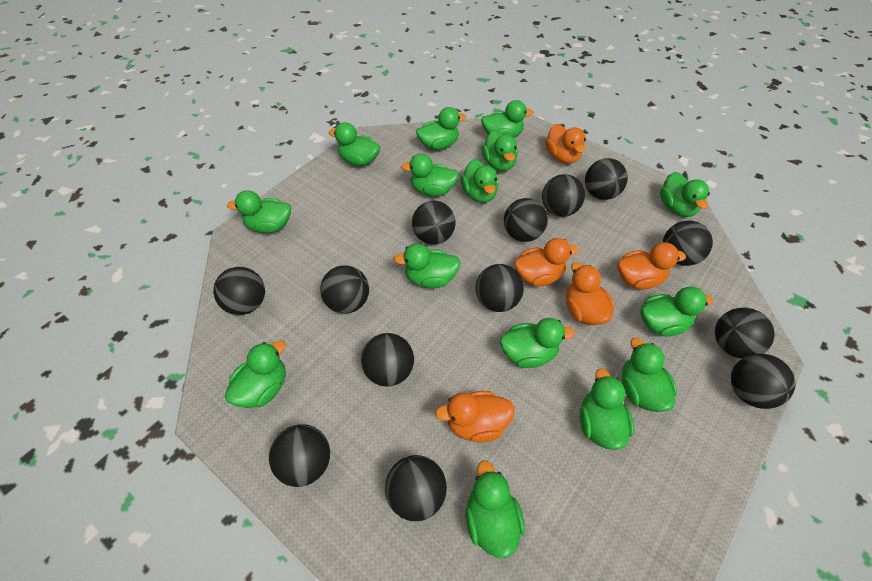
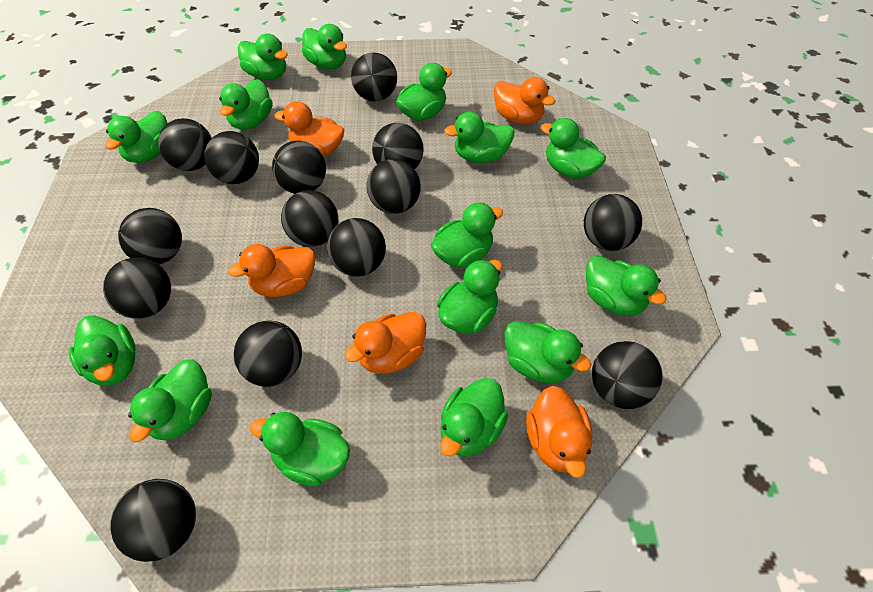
black ball: [213,267,265,315] [269,424,330,487] [320,265,369,314] [361,333,414,387] [385,455,447,521] [412,201,455,245] [475,264,524,312] [504,198,548,242] [542,174,585,217] [585,158,628,200] [663,221,713,266] [715,308,775,359] [731,354,796,409] = 13 -> [103,257,171,319] [110,479,196,562] [118,208,182,265] [158,118,211,171] [204,131,259,184] [234,321,302,387] [272,141,326,194] [281,190,338,247] [327,218,386,277] [351,52,397,101] [367,159,421,214] [372,123,424,169] [584,194,642,251] [592,341,662,409] = 14

